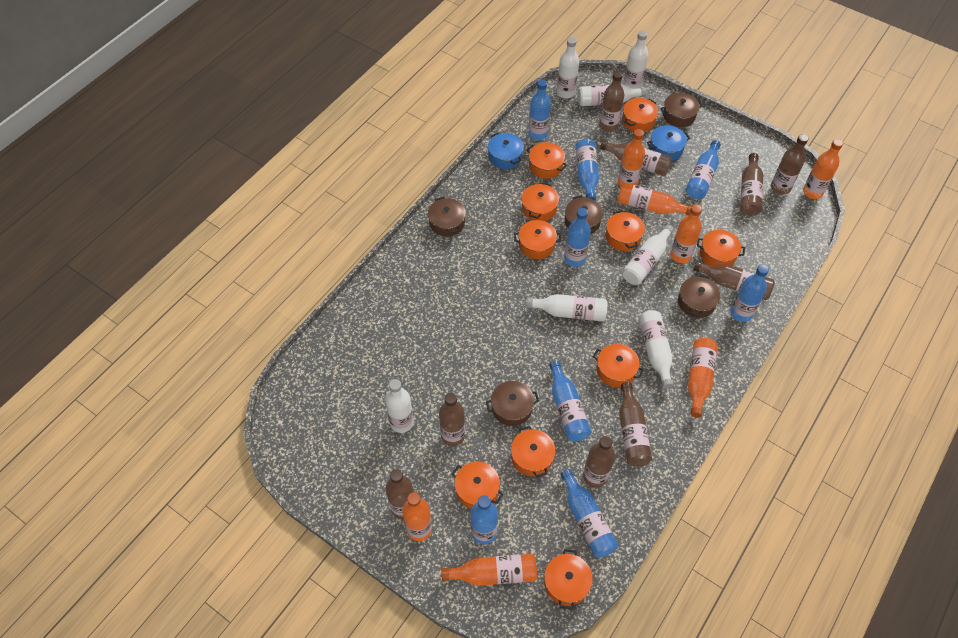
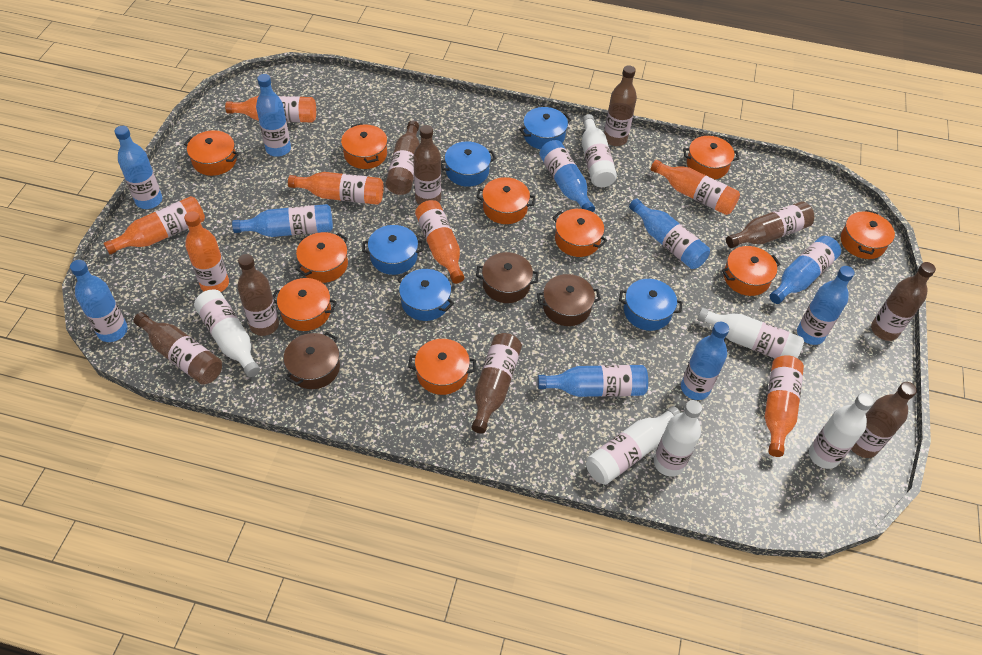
blue bottle: [471,495,498,544] [528,79,551,140] [549,361,591,441] [560,469,618,558] [564,208,591,267] [575,139,599,201] [686,140,721,199] [731,264,769,322] = 8 -> [70,260,128,342] [114,126,162,209] [232,204,333,237] [256,74,291,157] [537,365,648,397] [539,140,595,212] [629,198,710,269] [681,322,729,400] [769,236,841,304] [797,266,855,345] = 10
blue pot: [488,133,524,169] [647,125,690,161] = 2 -> [362,225,424,275] [397,269,454,321] [441,141,496,187] [519,107,571,149] [619,279,683,331] = 5
brown pot: [428,197,466,237] [486,381,539,426] [565,196,603,234] [660,93,703,127] [678,275,720,318] = 5 -> [284,332,340,389] [476,252,539,303] [537,274,601,326] = 3
white bottle: [385,379,414,433] [526,294,607,321] [557,37,579,98] [578,84,647,106] [622,225,674,285] [623,31,648,89] [639,310,673,389] = 7 -> [194,290,260,377] [582,114,617,187] [586,406,680,485] [654,400,702,477] [697,308,804,359] [809,393,874,469] = 6

